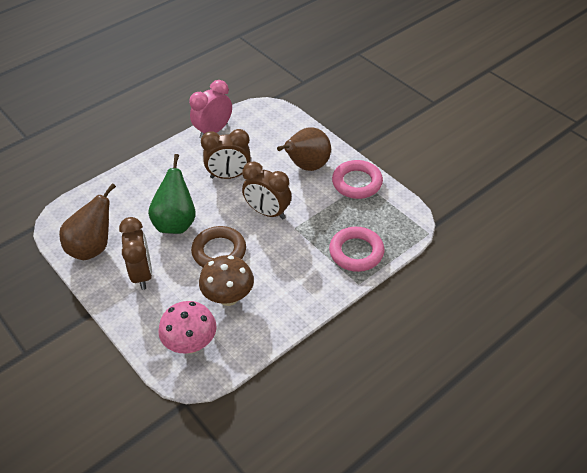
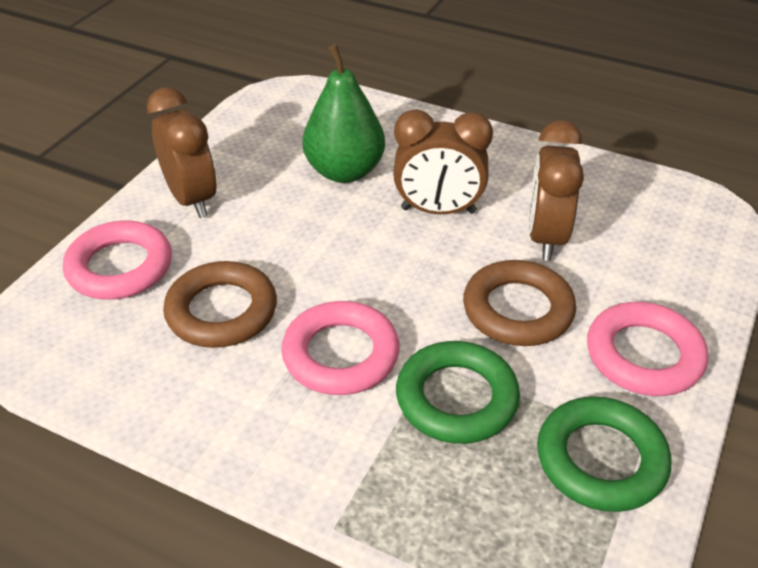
brown mushroom: [199,255,254,306] = 1 -> none = 0
brown pear: [59,183,116,260] [277,127,331,171] = 2 -> none = 0
brown ring: [191,226,246,267] = 1 -> [163,261,277,348] [463,260,576,346] = 2
green ring: none = 0 -> [396,341,520,444] [537,396,671,512] = 2
pink clock: [189,80,232,139] = 1 -> none = 0
pink mushroom: [158,301,217,354] = 1 -> none = 0
pink ring: [329,227,385,272] [332,160,383,199] = 2 -> [63,220,172,299] [281,301,400,395] [587,302,708,396] = 3

